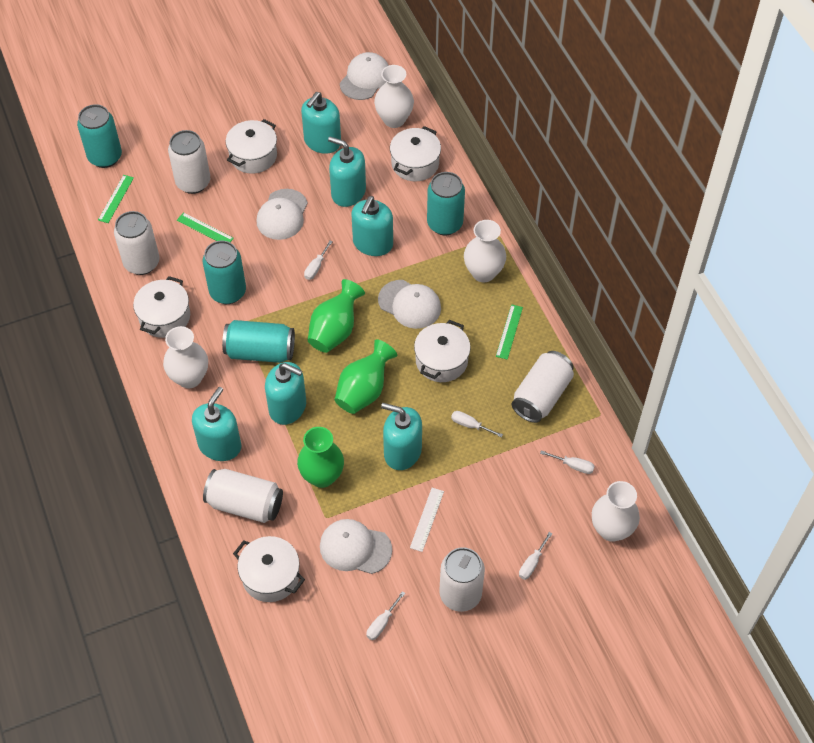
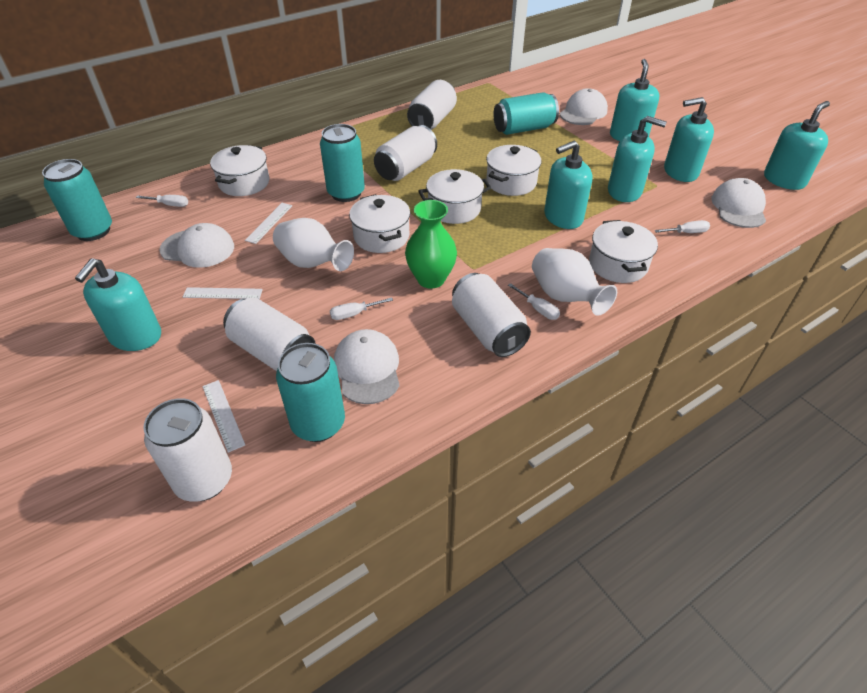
green ruler: [98,175,134,223] [177,212,234,242] [496,304,523,360] = 3 -> none = 0
green vase: [297,427,344,488] [308,279,365,353] [334,340,397,414] = 3 -> [405,200,457,289] = 1
white ruler: [410,488,444,552] = 1 -> [183,287,263,299] [202,380,245,453] [245,203,292,244] = 3
white screwdriver: [304,241,333,280] [366,591,405,640] [451,411,503,437] [519,532,553,580] [540,450,595,474] = 5 -> [136,195,188,207] [330,297,393,320] [508,283,560,320] [655,220,710,233] = 4
white vase: [163,326,208,388] [374,65,414,128] [464,220,506,282] [592,481,640,542] = 4 -> [273,218,354,271] [532,248,617,316] = 2

